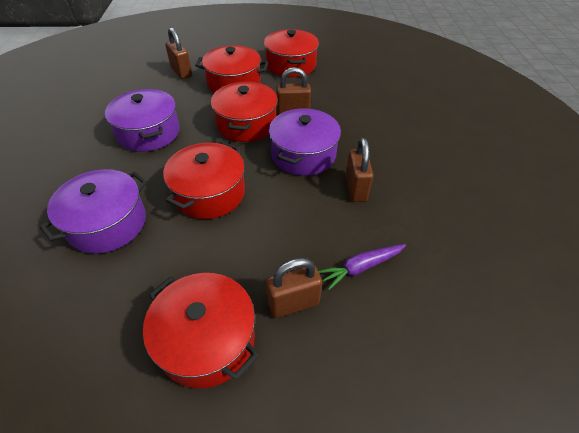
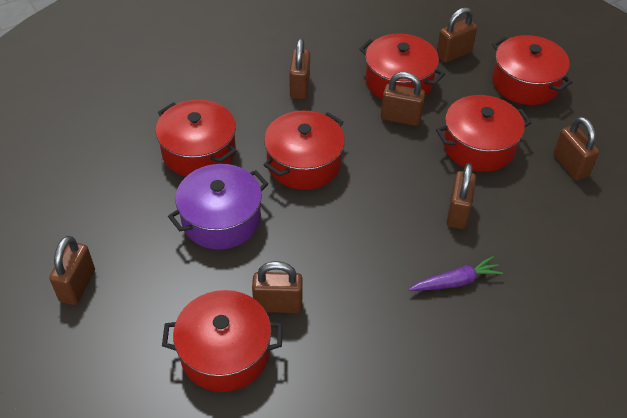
brown padlock: [165,27,192,79] [266,258,322,318] [276,67,311,115] [345,138,374,202] = 4 -> [49,236,95,305] [252,261,303,313] [289,38,310,99] [381,72,425,126] [437,7,477,63] [447,163,476,229] [553,117,599,180] = 7
purple pot: [39,169,147,254] [105,89,179,152] [268,108,341,176] = 3 -> [168,164,268,250] = 1
red pot: [143,273,259,389] [163,142,245,219] [195,45,268,93] [211,81,278,142] [264,29,319,77] = 5 -> [156,100,237,176] [162,290,283,392] [264,111,345,190] [359,34,445,99] [436,95,532,172] [492,35,573,105] = 6

